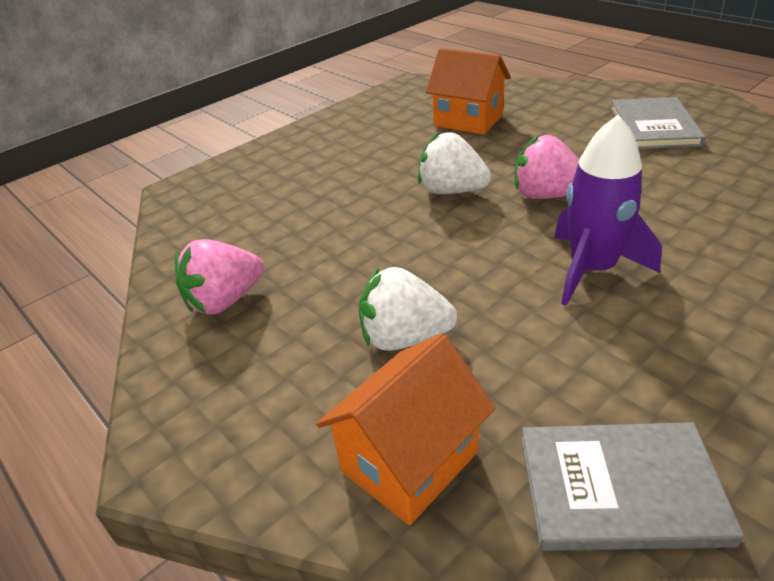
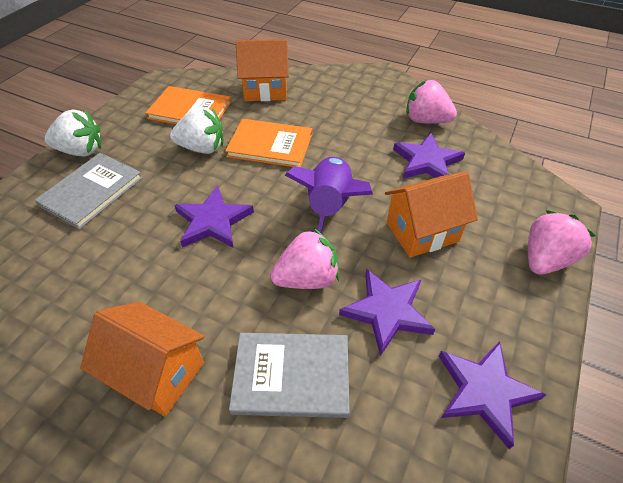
orange book: none = 0 -> [145,86,231,124] [225,119,312,167] = 2
orange house: [316,333,495,525] [426,48,511,135] = 2 -> [80,302,205,416] [236,39,289,101] [385,171,478,258] = 3
pink strawberry: [175,239,264,315] [515,135,579,199] = 2 -> [270,228,340,289] [406,80,457,124] [528,210,595,275] = 3
purple star: none = 0 -> [174,186,254,248] [339,269,435,356] [393,133,465,179] [439,341,546,449] = 4

